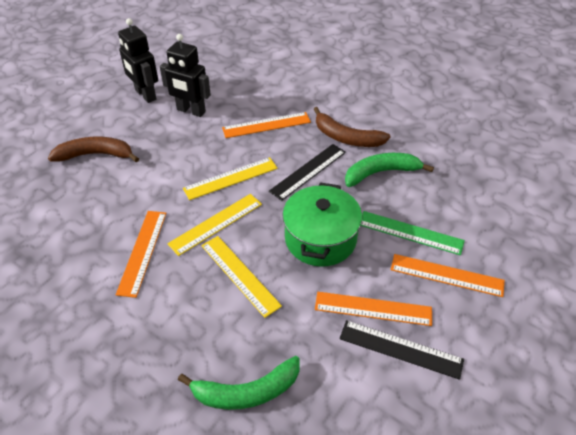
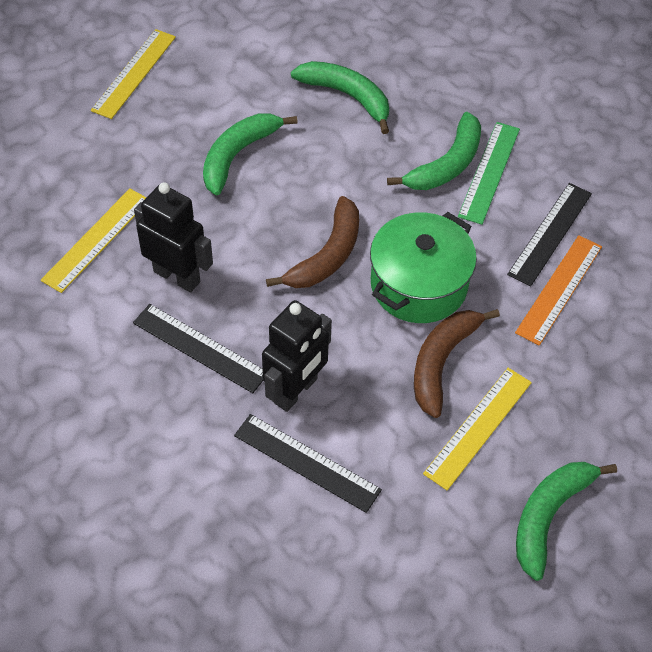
black ruler: [269,144,346,201] [340,320,464,380] = 2 -> [133,304,263,393] [234,414,382,513] [507,183,592,287] = 3
green banana: [178,356,300,410] [345,153,434,187] = 2 -> [203,114,298,195] [291,61,389,134] [387,112,481,190] [516,462,617,581] = 4
orange ruler: [116,211,166,298] [222,112,311,138] [315,292,432,326] [391,254,505,297] = 4 -> [515,235,602,346] = 1

